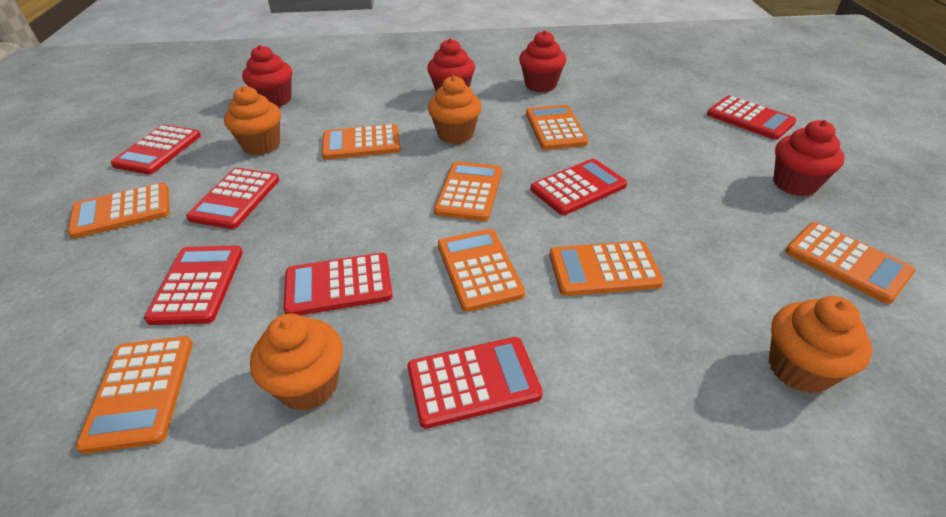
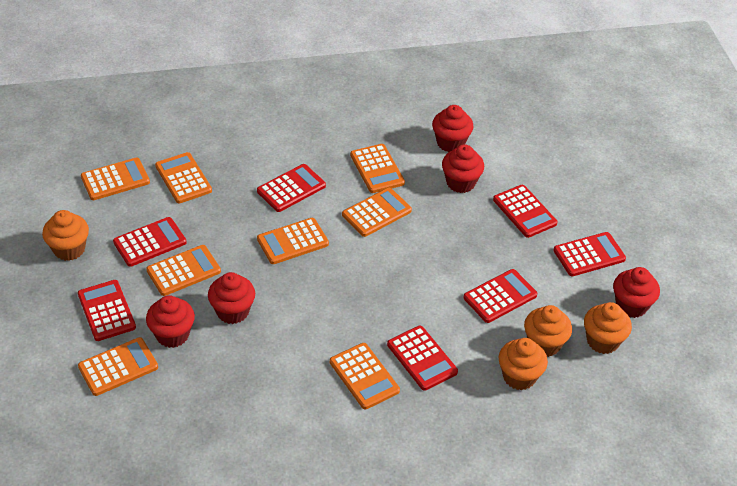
red cupcake: [242,45,292,107] [427,38,475,91] [519,30,566,93] [773,120,845,196] = 4 -> [146,295,195,348] [208,272,255,324] [432,105,474,152] [442,144,484,193] [613,267,660,318] = 5

